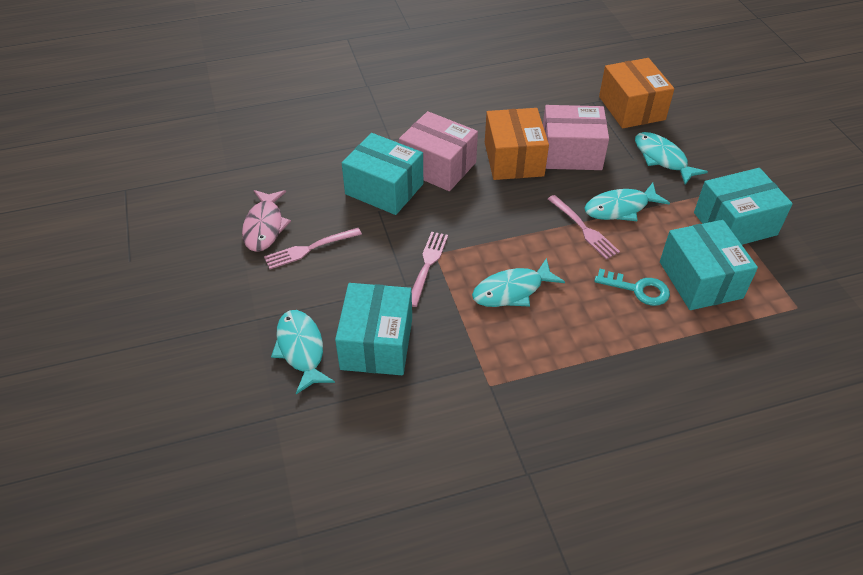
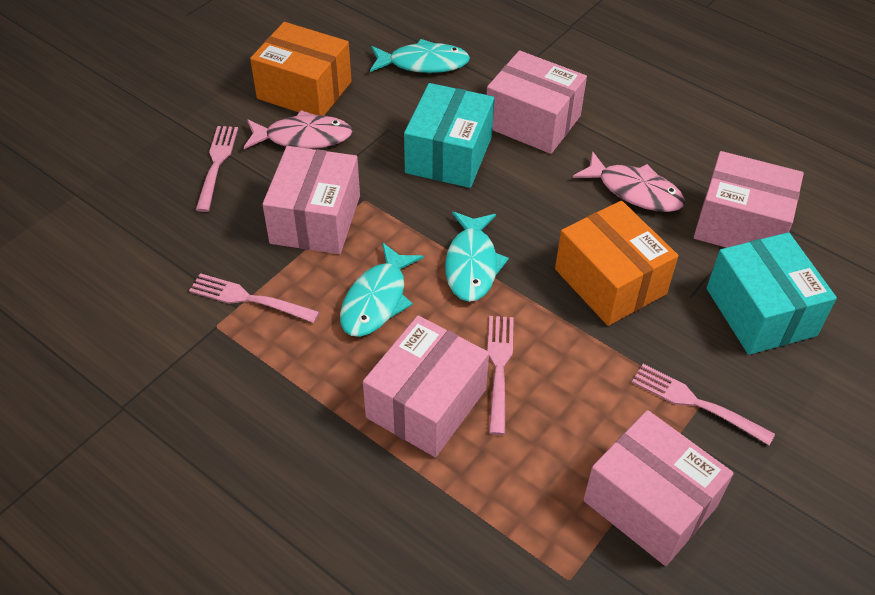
pink box: [399,111,478,191] [543,105,609,170] = 2 -> [262,146,360,254] [363,315,489,457] [486,50,587,154] [583,410,734,566] [694,151,804,248] = 5
pink fish: [242,190,291,252] = 1 -> [244,110,352,149] [573,151,685,212] = 2
pink fork: [264,228,362,269] [412,232,448,307] [548,195,620,259] = 3 -> [189,273,319,323] [196,126,238,212] [488,316,514,435] [632,364,775,445] = 4
turquoise box: [335,283,412,375] [342,133,423,215] [660,220,758,310] [694,168,793,245] = 4 -> [404,83,495,188] [707,232,837,355] = 2
turquoise fish: [271,310,335,394] [472,258,565,307] [585,183,670,221] [635,132,708,185] = 4 -> [340,242,424,337] [370,39,470,73] [445,212,509,302] = 3
turquoise key: [594,269,670,306] = 1 -> none = 0

